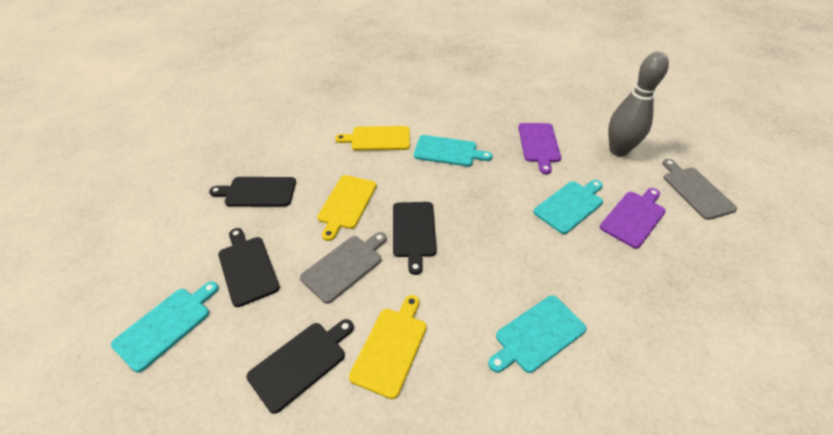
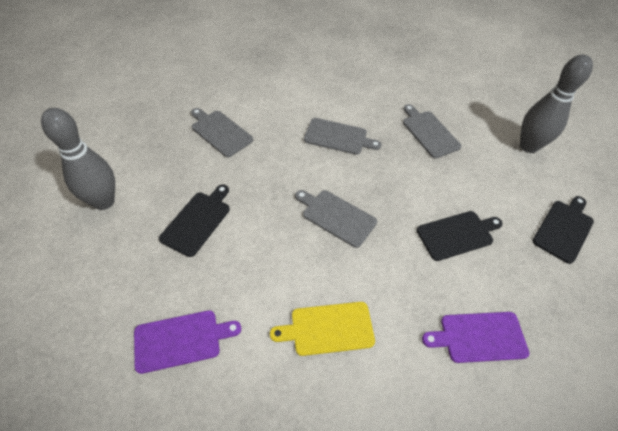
black cutting board: [209,177,296,207] [218,228,280,307] [246,319,354,414] [393,202,437,275] = 4 -> [159,184,230,257] [417,211,503,261] [533,196,594,264] = 3
grey bowling pin: [609,52,669,156] = 1 -> [41,108,115,210] [520,55,593,153] = 2
grey cutting board: [300,232,387,304] [662,159,737,220] = 2 -> [191,108,253,157] [295,190,377,248] [304,118,381,155] [403,104,461,158] = 4
turquoise cutting board: [111,281,219,372] [414,135,492,167] [488,295,586,373] [534,180,603,234] = 4 -> none = 0
yellow cutting board: [317,175,377,241] [335,126,410,150] [349,295,427,399] = 3 -> [270,302,375,356] = 1

